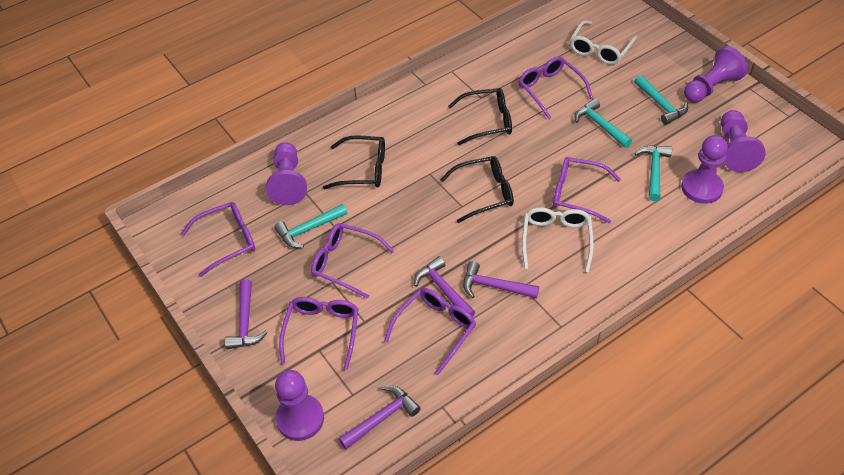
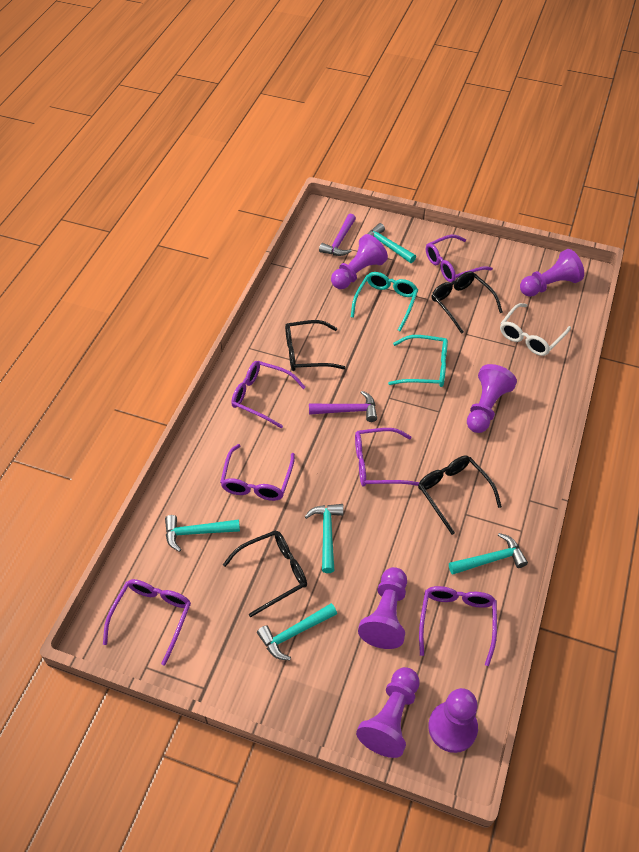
black glasses: [323,135,385,189] [440,156,514,223] [448,88,512,145] = 3 -> [223,530,307,617] [285,320,345,371] [418,456,502,535] [431,271,503,334] = 4
purple hammer: [225,279,268,349] [339,386,421,449] [414,256,475,317] [463,261,539,299] = 4 -> [309,391,377,422] [319,214,356,256] = 2
purple pawn: [266,142,307,205] [275,370,324,441] [681,135,728,204] [684,46,748,103] [721,110,766,172] = 5 -> [331,234,388,289] [356,667,420,758] [358,567,407,649] [428,688,478,753] [467,364,517,433] [520,249,584,297] = 6
turquoise glasses: none = 0 -> [351,272,418,332] [388,335,448,387] = 2
turquoise hammer: [274,204,347,248] [574,98,632,148] [634,75,688,125] [634,145,672,201] = 4 -> [165,515,240,552] [257,603,337,660] [305,504,344,573] [367,223,416,263] [449,533,528,575] = 5
white glasses: [522,207,594,273] [570,20,637,65] = 2 -> [500,303,571,356] = 1

